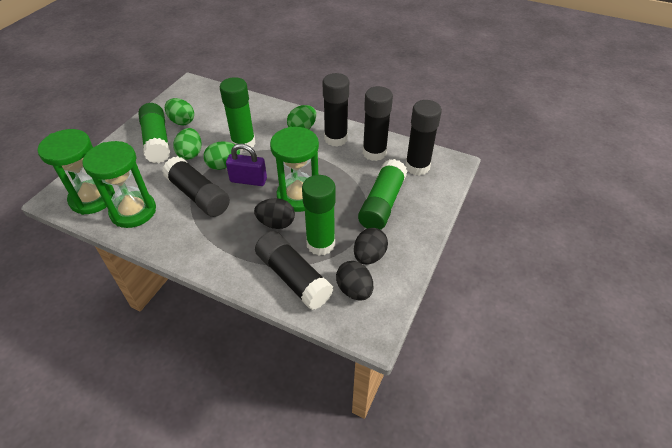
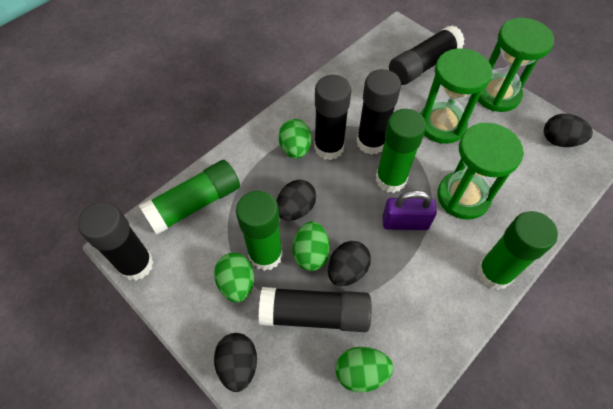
black egg: [254,198,295,229] [336,261,373,300] [354,228,388,265] = 3 -> [214,333,257,392] [276,180,316,221] [328,241,371,286] [544,114,593,147] = 4

